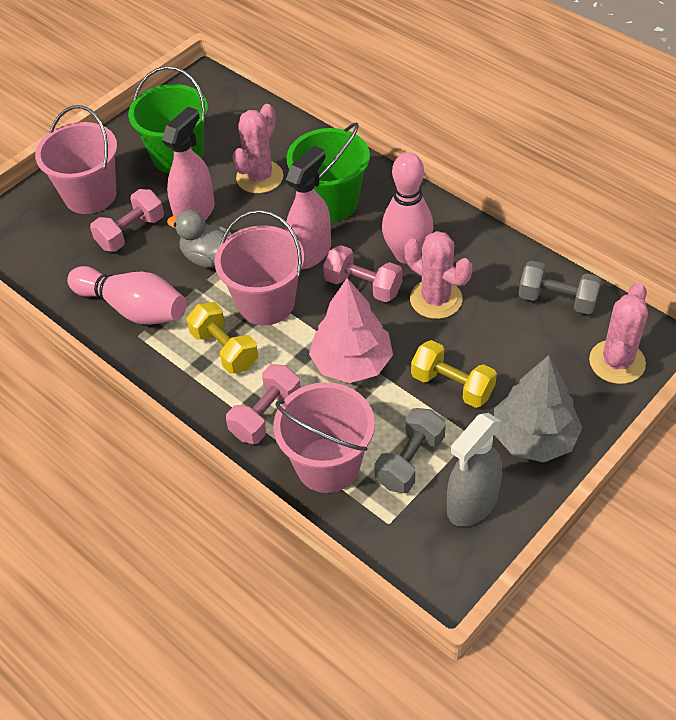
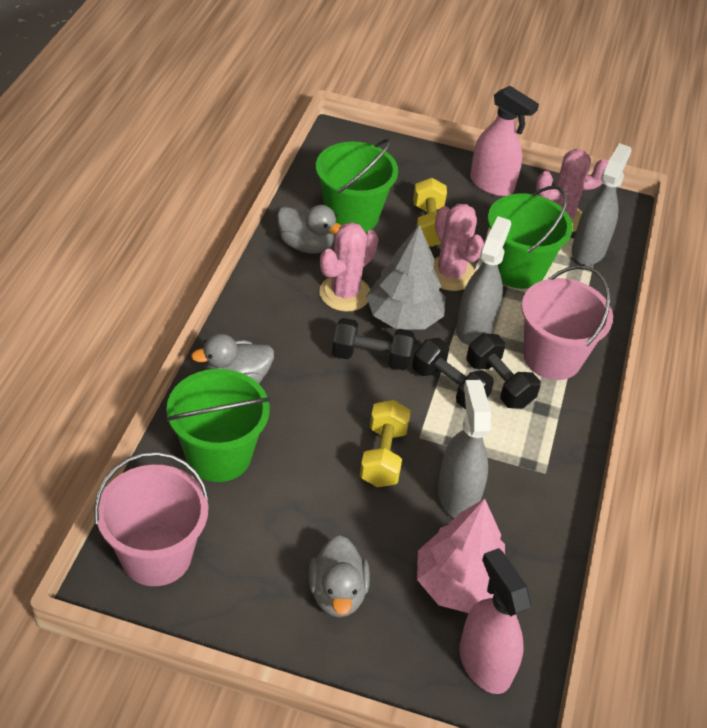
black dumbbell: none = 0 -> [332,318,415,370] [412,338,494,409] [466,333,541,408] = 3
green bucket: [128,66,208,173] [287,123,370,222] = 2 -> [166,369,271,482] [316,138,398,233] [488,185,573,289] = 3
grey duck: [167,210,232,268] = 1 -> [191,334,274,384] [277,205,341,253] [309,535,370,618] = 3
grey dumbbell: [374,408,446,493] [518,260,602,314] = 2 -> none = 0
grey spray bottle: [447,413,502,527] = 1 -> [438,380,491,518] [456,216,511,345] [572,143,632,265] = 3
pink bowling pin: [67,266,187,325] [382,152,433,264] = 2 -> none = 0
pink bucket: [35,105,117,214] [214,210,304,325] [273,382,375,493] = 3 -> [94,451,209,586] [522,265,613,380] = 2
pink dumbbell: [90,189,164,252] [226,364,301,444] [323,245,403,302] = 3 -> none = 0

